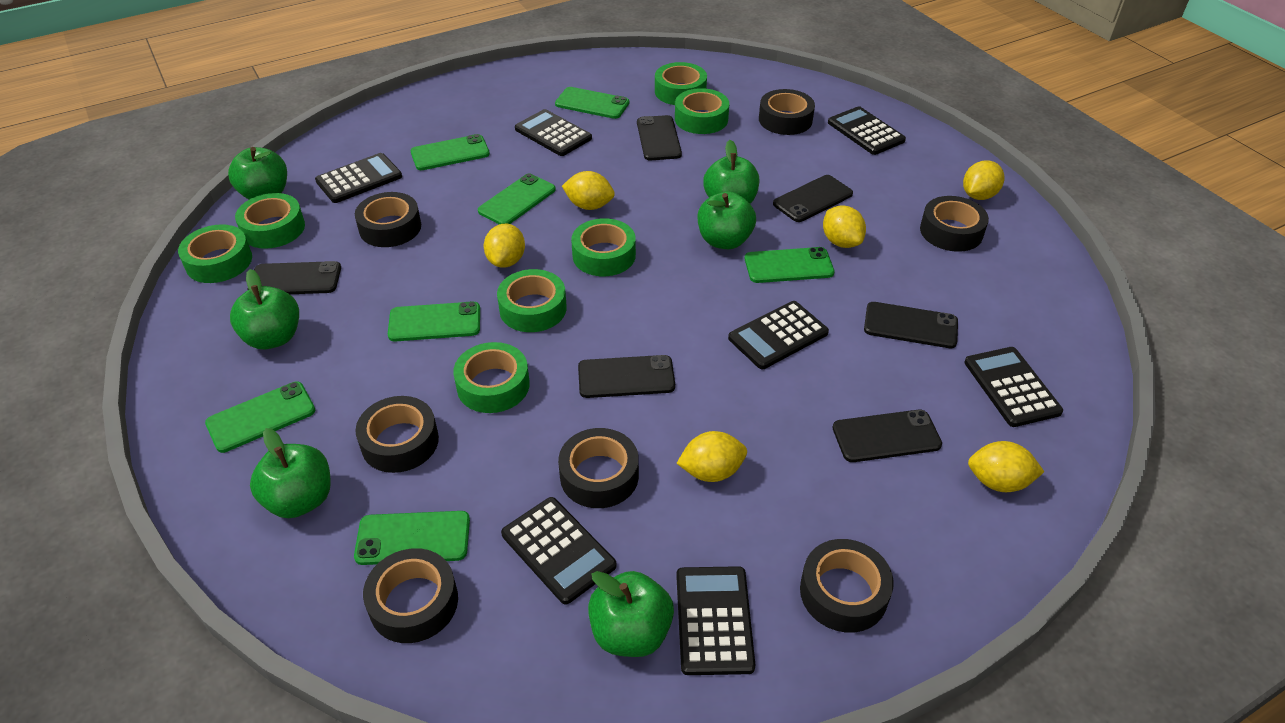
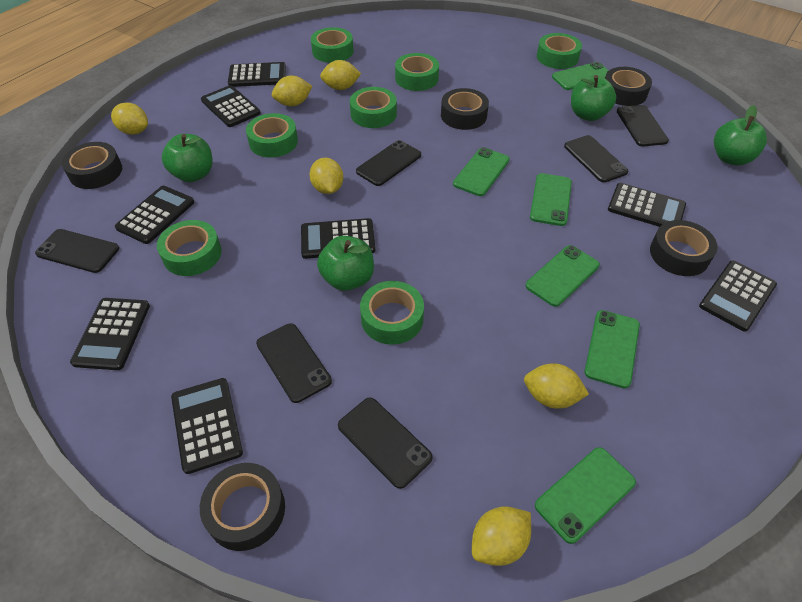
black calculator: [315,153,402,203] [501,497,617,605] [515,109,592,156] [676,566,755,675] [728,301,829,369] [828,106,906,155] [964,347,1063,427] = 7 -> [70,298,150,370] [115,186,195,244] [171,378,243,474] [201,85,261,127] [228,62,286,87] [301,218,376,259] [608,183,686,227] [699,261,777,332] = 8
black tape: [355,192,421,247] [355,396,439,473] [363,548,458,643] [558,428,639,508] [759,89,815,135] [800,539,894,633] [920,196,989,252] = 7 -> [62,142,122,189] [200,463,285,551] [441,88,489,130] [605,67,652,106] [650,220,718,276] = 5
green apple: [228,147,287,199] [230,269,299,349] [250,428,331,518] [588,571,674,657] [698,192,756,249] [703,140,759,204] = 6 -> [162,134,213,182] [317,236,374,291] [571,75,616,121] [714,105,767,166] = 4
green phone: [205,382,315,453] [354,511,470,565] [388,302,480,341] [411,134,490,170] [478,173,556,224] [555,87,629,119] [745,247,835,283] = 7 -> [453,147,510,196] [526,245,600,307] [530,173,572,226] [535,447,636,544] [552,62,609,90] [584,310,640,388] = 6

